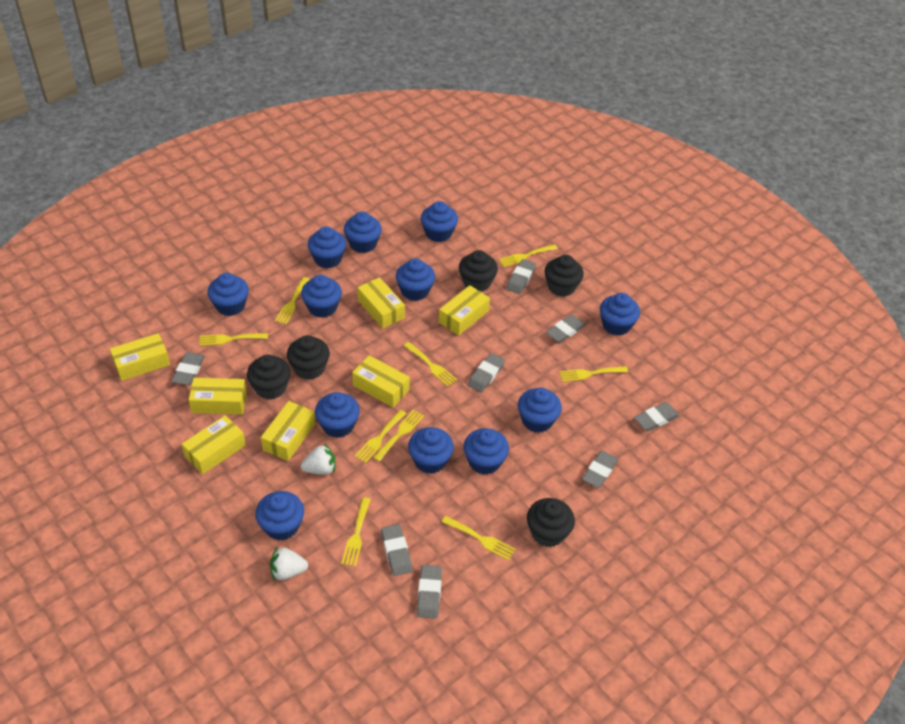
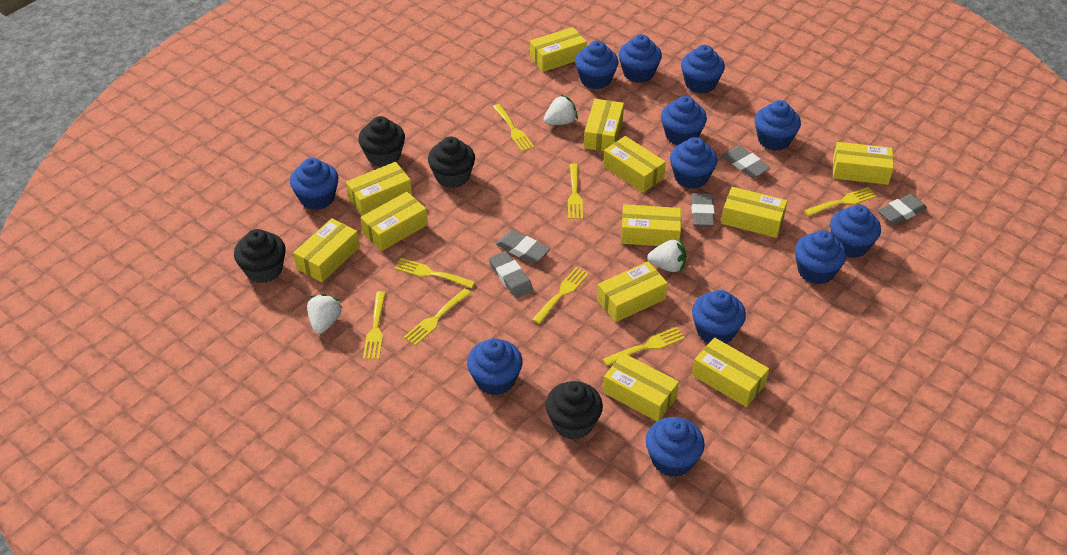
black cupcake: [247,355,291,399] [287,335,330,380] [459,250,498,292] [527,498,575,547] [545,255,584,297] = 5 -> [234,229,286,283] [358,116,405,167] [428,137,475,188] [545,381,603,440] = 4
grey eraser: [171,352,205,385] [381,524,412,576] [417,565,442,619] [468,353,505,392] [506,259,536,294] [546,314,586,343] [582,451,619,488] [634,402,679,431] = 8 -> [489,251,533,298] [496,230,550,263] [691,193,715,227] [722,145,771,178] [878,194,927,225] = 5
white strawberry: [270,546,308,580] [301,443,335,475] = 2 -> [307,294,342,334] [544,95,578,125] [647,239,686,272] = 3
yellow box: [110,333,170,381] [182,415,246,474] [189,378,247,414] [261,401,315,461] [352,355,410,407] [357,277,405,328] [439,285,490,335] = 7 -> [293,218,360,282] [346,162,412,216] [360,192,428,251] [530,27,587,72] [584,99,624,151] [597,262,668,322] [603,136,666,193] [603,353,679,421] [621,204,681,246] [692,338,769,407] [721,187,787,238] [833,142,894,185] = 12
yellow fork: [199,333,268,346] [275,277,309,324] [341,497,371,567] [355,410,407,463] [373,409,424,462] [404,342,457,386] [442,516,515,561] [499,244,558,267] [559,366,628,382] = 9 -> [363,291,386,360] [394,258,475,289] [404,288,471,346] [493,104,534,151] [532,267,589,324] [568,163,583,219] [602,327,685,366] [804,187,877,216] = 8

